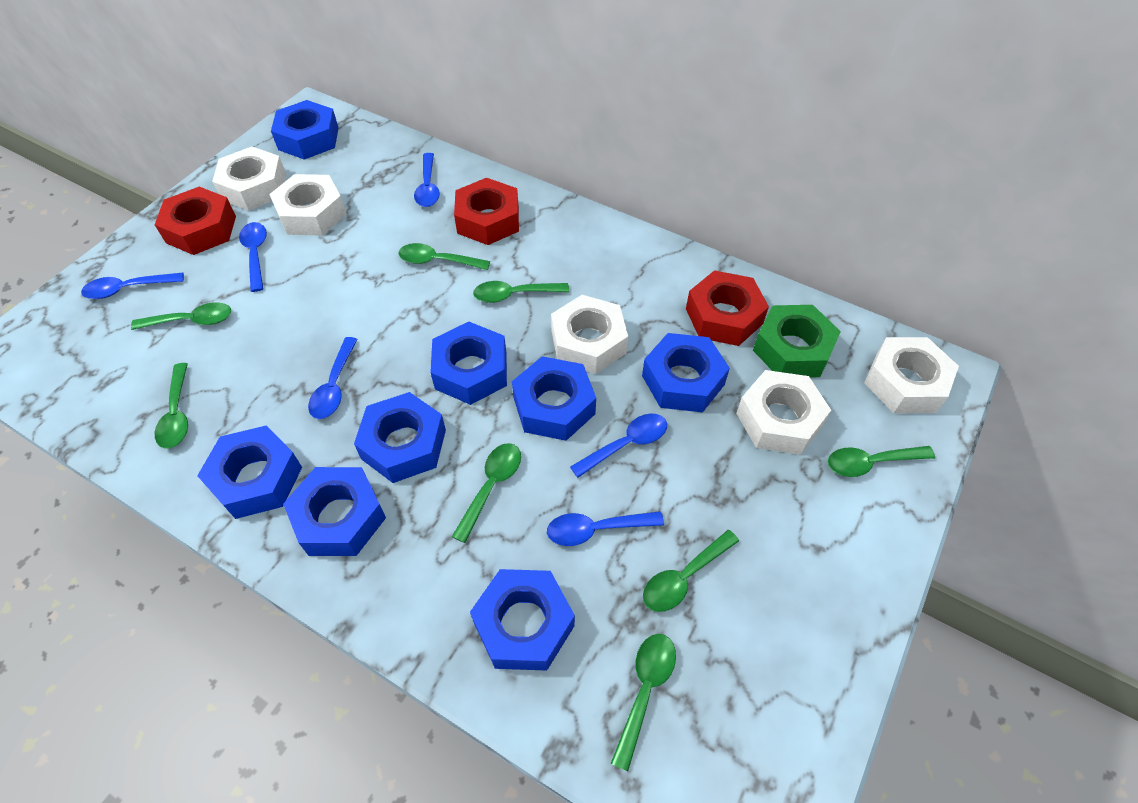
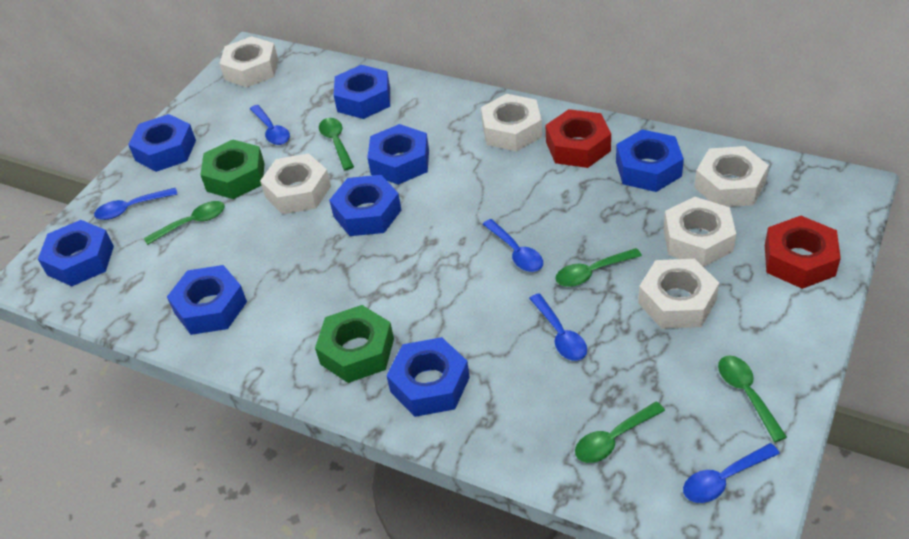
blue spoon: [81,273,184,299] [239,222,267,292] [308,337,358,419] [414,153,440,207] [547,511,664,546] [570,414,667,478] = 6 -> [94,188,178,220] [250,105,290,145] [482,219,543,272] [529,293,587,361] [683,443,780,503] = 5
green nut: [753,305,841,378] = 1 -> [200,139,265,199] [315,305,394,383] = 2
green spoon: [131,302,231,330] [155,363,188,449] [399,243,490,270] [452,443,521,543] [473,281,569,303] [611,634,676,771] [643,530,739,612] [828,446,935,477] = 8 -> [144,201,225,245] [319,118,354,170] [555,248,642,287] [575,401,665,463] [718,356,787,442] = 5
red nut: [155,187,236,255] [454,178,519,245] [686,270,769,346] = 3 -> [545,109,611,168] [765,216,841,289] = 2
white nut: [212,146,286,211] [269,174,347,236] [551,295,628,374] [736,370,831,455] [864,337,959,413] = 5 -> [219,36,278,87] [260,154,331,214] [481,94,542,152] [638,259,719,329] [664,197,736,267] [694,146,769,207] = 6

